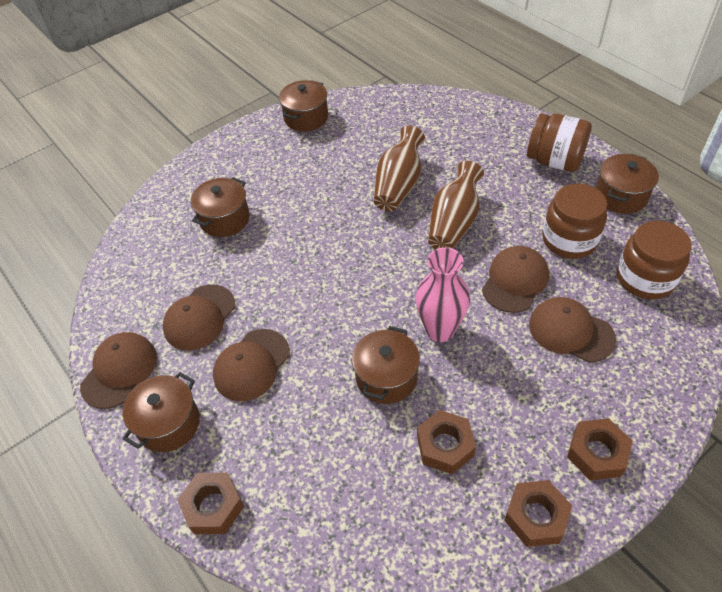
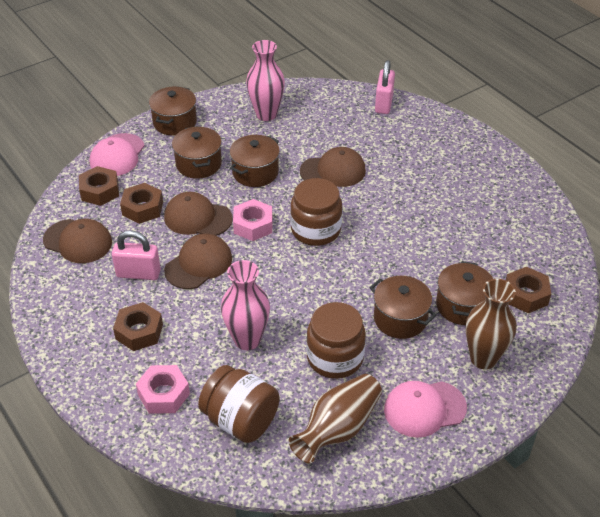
brown cap: [80,332,157,409] [163,284,235,351] [213,329,290,401] [482,246,549,313] [529,297,616,363] = 5 -> [43,219,112,263] [164,192,233,236] [164,233,232,289] [300,147,366,187] = 4
pink cap: none = 0 -> [90,133,145,176] [384,381,467,438] = 2
pink nut: none = 0 -> [136,365,190,414] [233,199,272,241] = 2
pink padlock: none = 0 -> [112,230,161,280] [375,60,395,114] = 2
pink vase: [415,247,470,342] = 1 -> [221,260,270,350] [246,40,285,121] = 2

